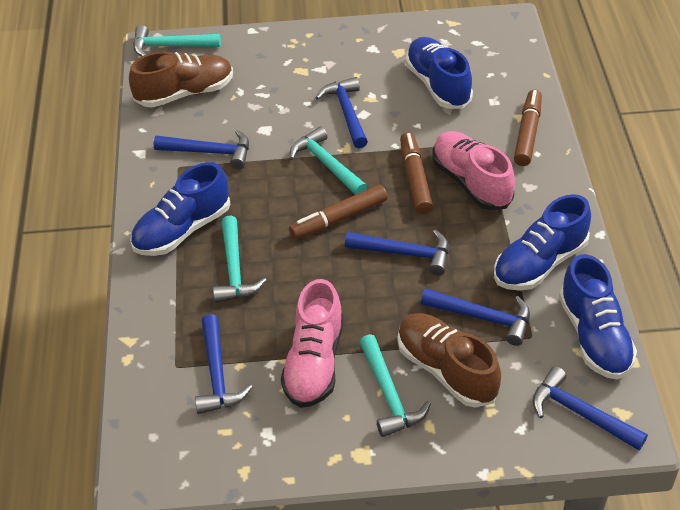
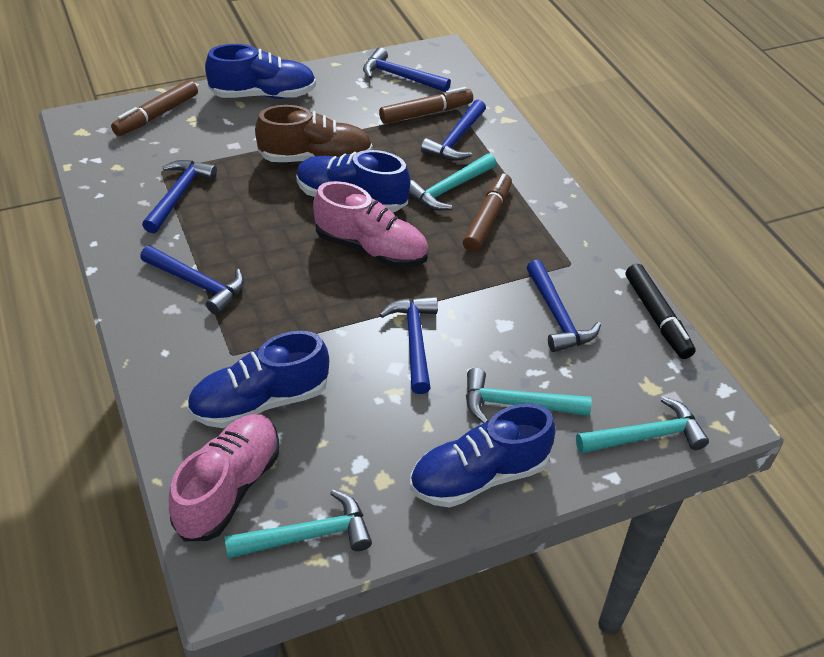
black marker: none = 0 -> [626,264,696,359] = 1
brown shoe: [129,51,233,108] [398,313,501,408] = 2 -> [255,105,373,162] = 1

